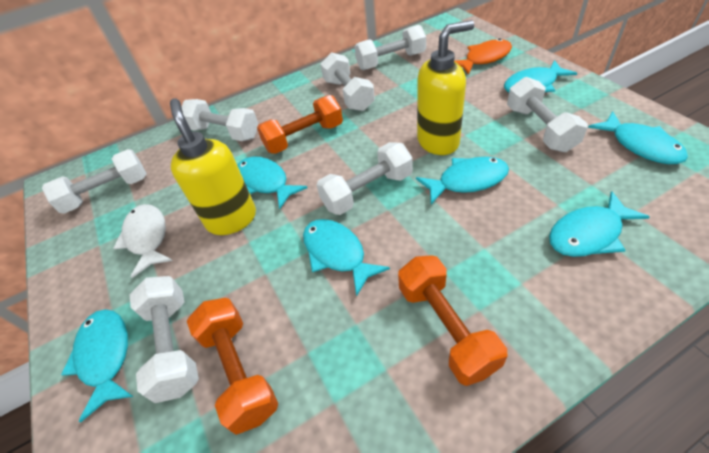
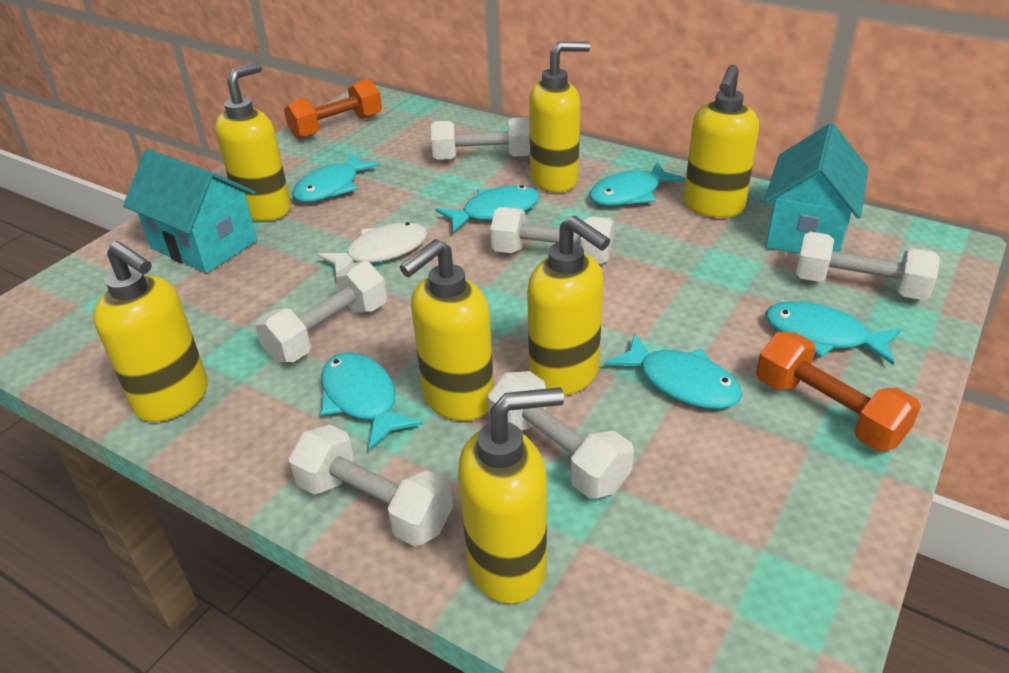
orange dumbbell: [187,298,278,435] [257,95,343,154] [398,255,507,386] = 3 -> [284,79,382,139] [756,332,921,451] = 2
orange fish: [455,38,512,75] = 1 -> none = 0
turquoise fish: [61,309,134,422] [238,156,307,209] [303,219,390,296] [416,157,509,204] [504,60,577,92] [549,191,650,257] [588,111,688,164] = 7 -> [292,153,381,202] [321,352,423,450] [436,185,540,233] [589,162,685,206] [605,334,742,409] [766,301,902,365] = 6
turquoise house: none = 0 -> [123,149,257,273] [764,123,869,254] = 2
white dumbbell: [42,149,147,214] [130,276,199,403] [182,99,259,141] [316,142,413,215] [320,52,375,111] [354,25,426,70] [507,77,588,152] = 7 -> [255,261,387,362] [289,425,453,546] [431,117,530,160] [488,371,634,498] [490,207,614,264] [796,232,940,300] = 6
yellow soap dispenser: [170,99,256,235] [417,20,474,155] = 2 -> [93,241,208,422] [215,62,291,221] [400,239,494,421] [458,387,564,604] [527,215,610,396] [529,41,590,192] [684,65,759,218] = 7

